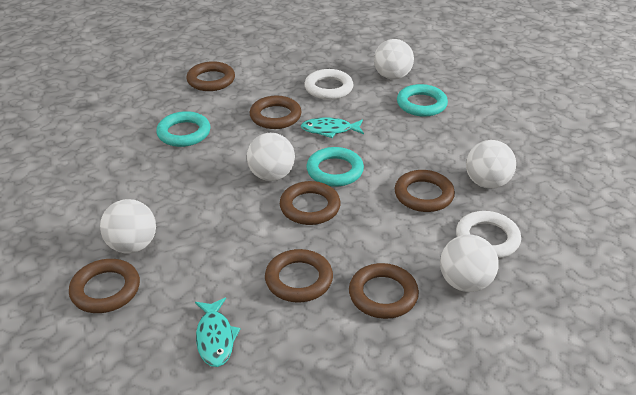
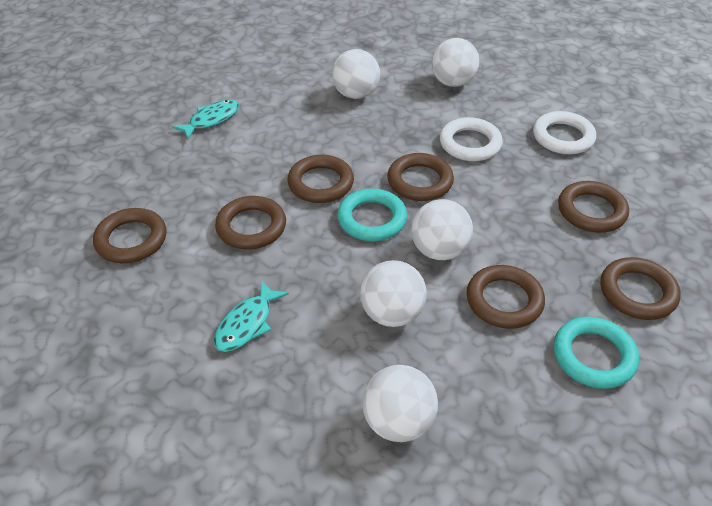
turquoise ring: [156,111,211,147] [306,147,364,187] [397,84,448,117] = 3 -> [337,189,407,241] [554,317,639,389] = 2

